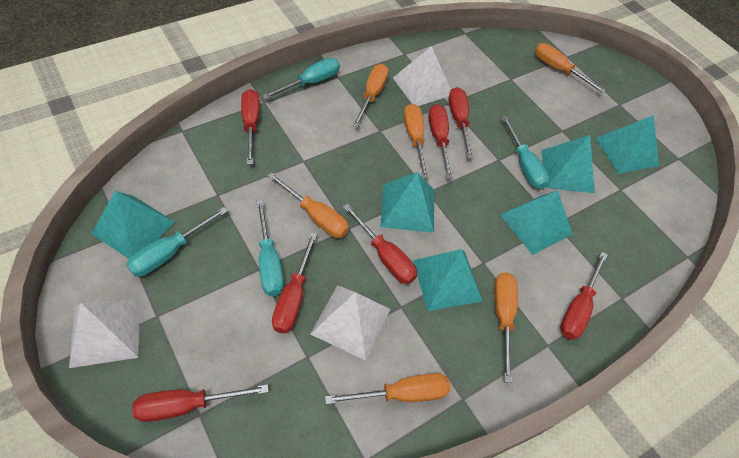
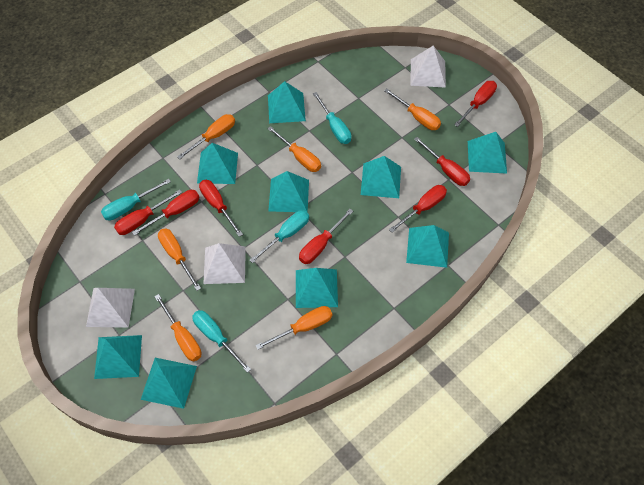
turquoise pyramid: [91,191,175,259] [381,172,434,233] [413,249,483,311] [500,190,573,255] [541,135,595,193] [596,115,659,174] = 6 -> [94,335,142,379] [141,358,197,409] [197,143,238,184] [268,81,306,123] [268,171,309,213] [296,268,338,308] [361,156,401,198] [406,225,449,268] [468,132,507,174] = 9

